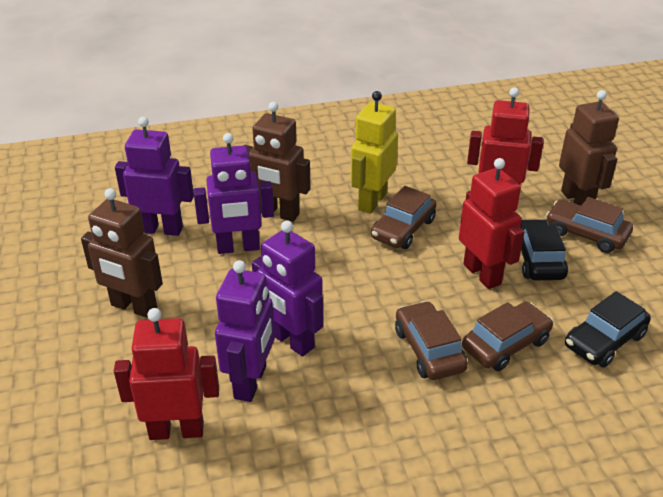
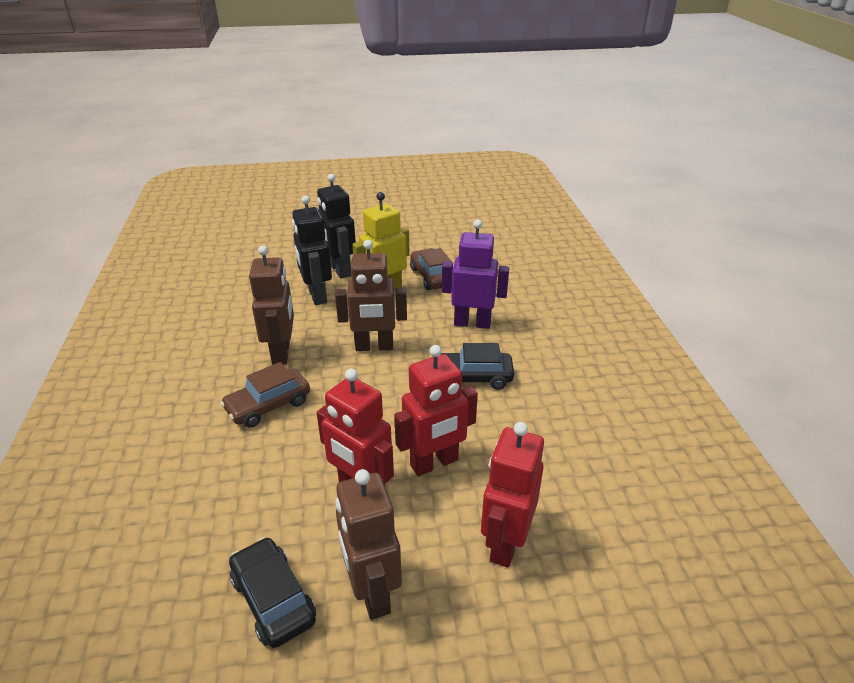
black robot: none = 0 -> [292,195,332,305] [317,174,356,279] = 2
brown car: [371,186,436,249] [395,301,468,380] [462,302,553,371] [546,197,633,253] = 4 -> [220,362,310,428] [410,248,452,290] = 2
purple robot: [115,117,194,236] [194,133,274,254] [215,260,275,402] [252,221,323,356] = 4 -> [442,220,509,329] = 1

